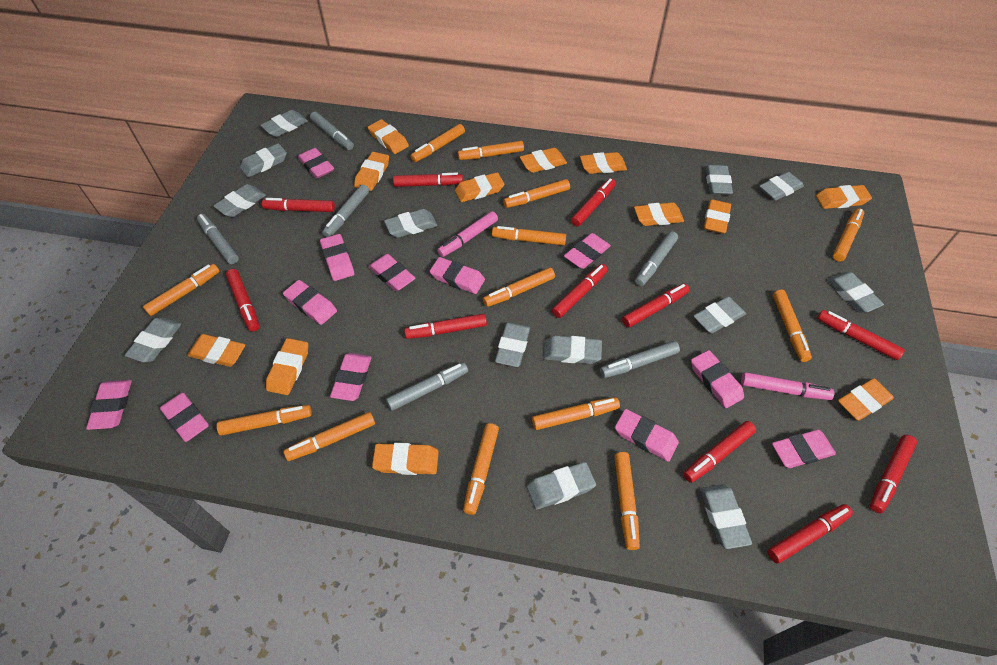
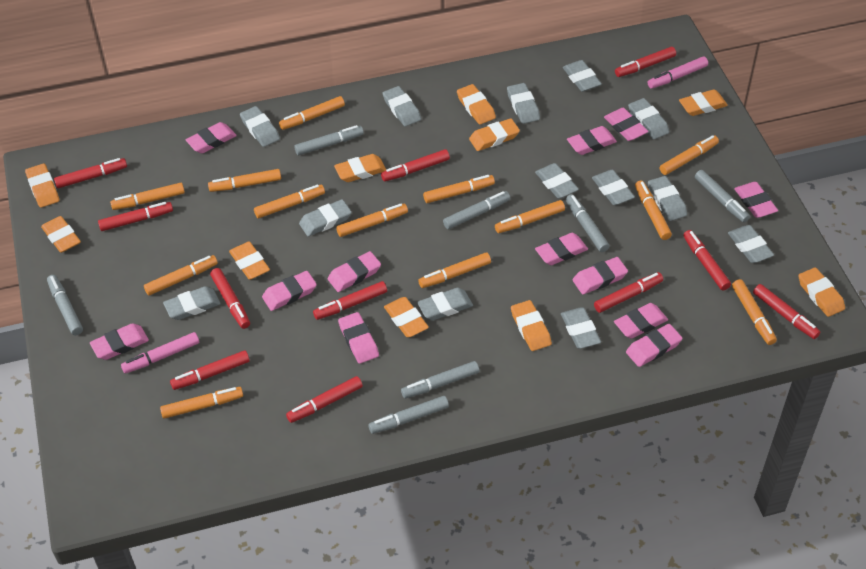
grey marker: [197,214,239,264] [310,112,354,150] [322,184,369,237] [386,362,468,411] [600,341,680,378] [635,231,678,286] = 6 -> [47,275,83,335] [294,125,364,155] [368,396,449,434] [401,361,479,398] [443,191,510,229] [566,194,609,252] [695,170,750,223] = 7
orange eraser: [187,334,245,367] [266,338,308,395] [354,152,389,191] [368,119,409,154] [372,443,439,475] [455,172,504,202] [520,148,567,173] [580,152,627,174] [634,202,684,226] [704,199,731,234] [816,185,872,209] [838,378,894,421] = 12 -> [25,163,59,208] [41,216,81,253] [229,242,270,280] [334,154,386,182] [384,297,429,337] [457,84,496,125] [469,118,520,151] [511,300,552,351] [679,89,728,116] [798,267,845,317] = 10

